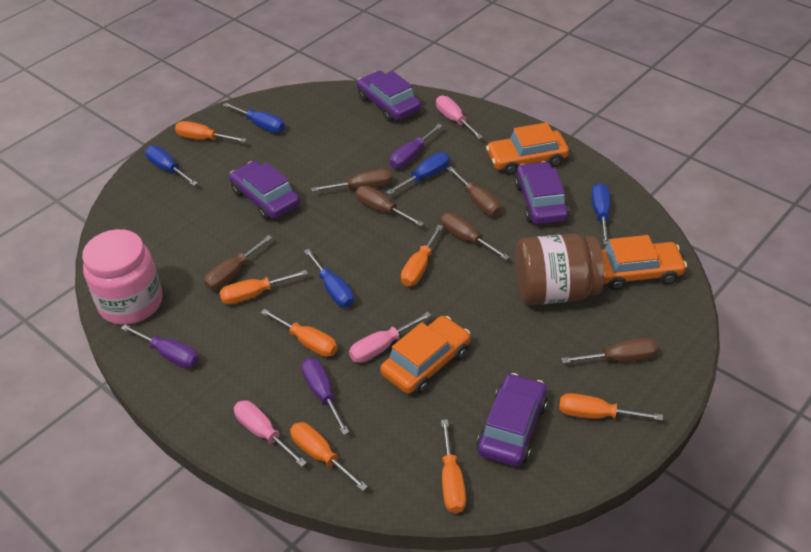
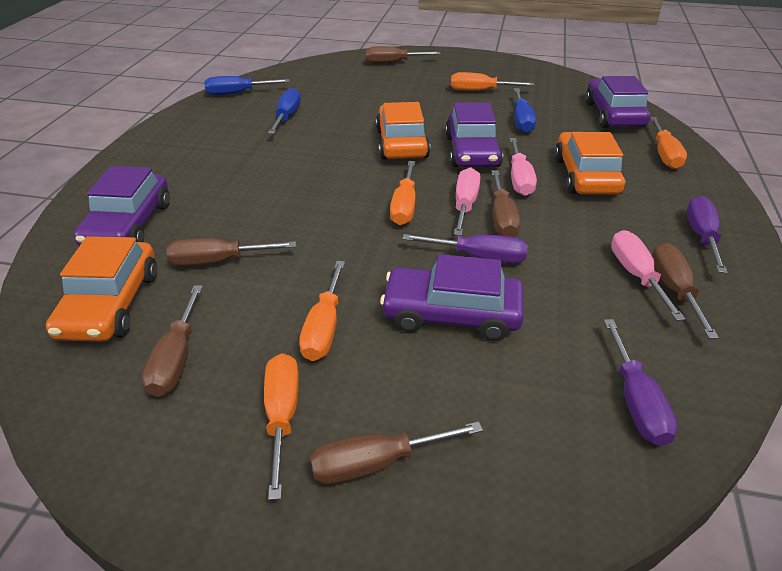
blue screwdriver: [145,146,198,186] [223,103,285,133] [304,249,354,307] [386,152,450,195] [592,183,610,245] = 5 -> [204,76,290,95] [268,88,301,134] [514,88,536,133] = 3
brown jar: [515,234,604,305] = 1 -> none = 0
orange screwdriver: [175,121,247,142] [219,270,308,305] [261,309,337,357] [290,422,368,491] [401,225,443,287] [441,419,466,514] [559,393,663,421] = 7 -> [264,353,299,500] [299,261,345,361] [390,161,415,225] [451,72,534,91] [650,117,687,169] = 5
pink jar: [82,229,163,325] = 1 -> none = 0

